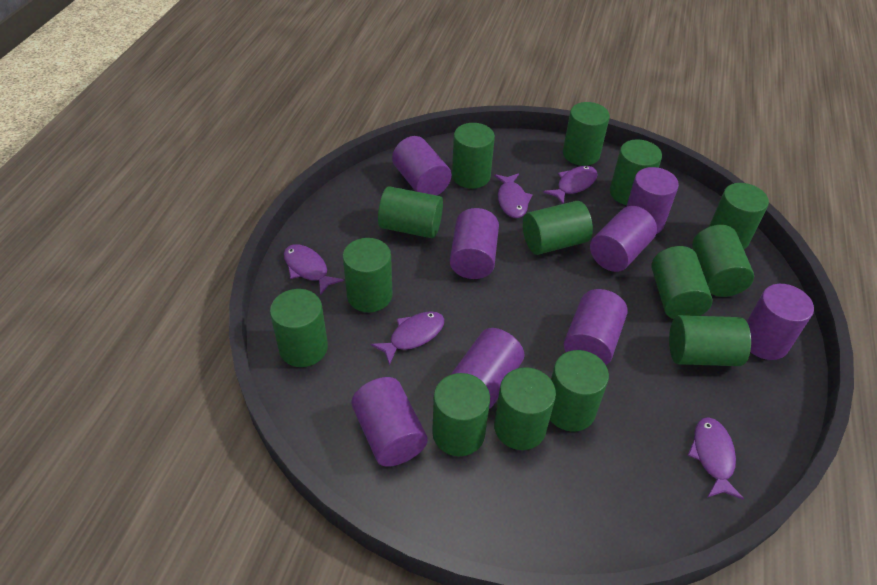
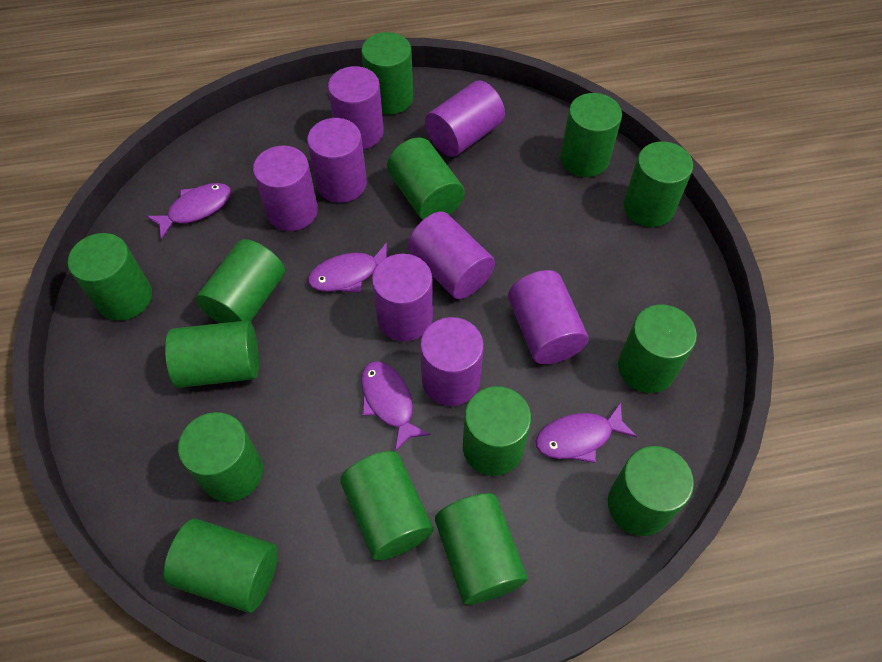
purple fish: [284,244,344,295] [371,311,444,366] [494,173,533,218] [543,166,598,204] [688,417,744,499] = 5 -> [146,183,231,240] [308,243,387,293] [361,361,431,452] [535,402,637,463] = 4

